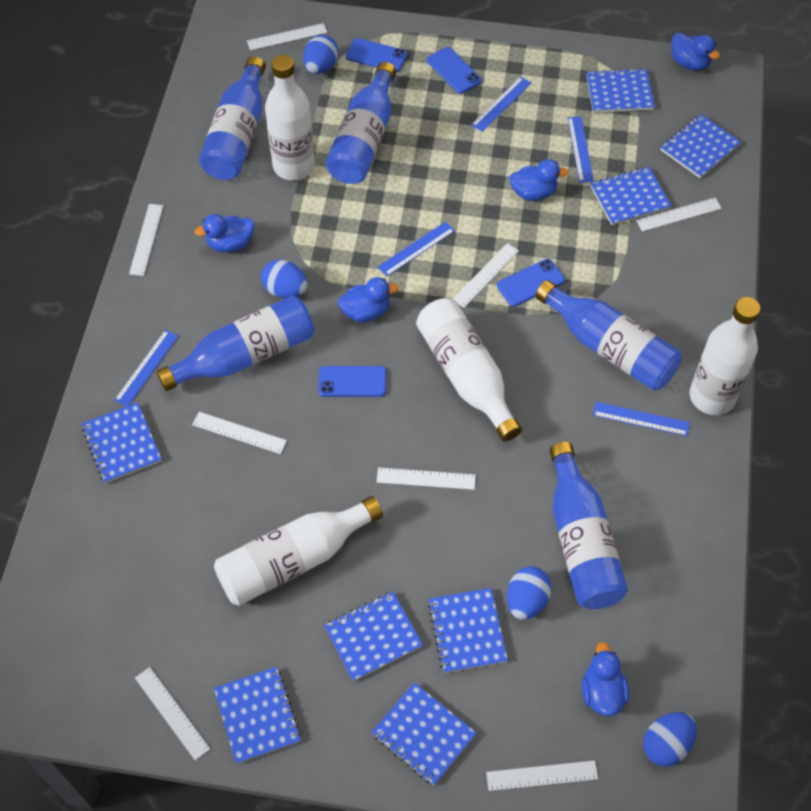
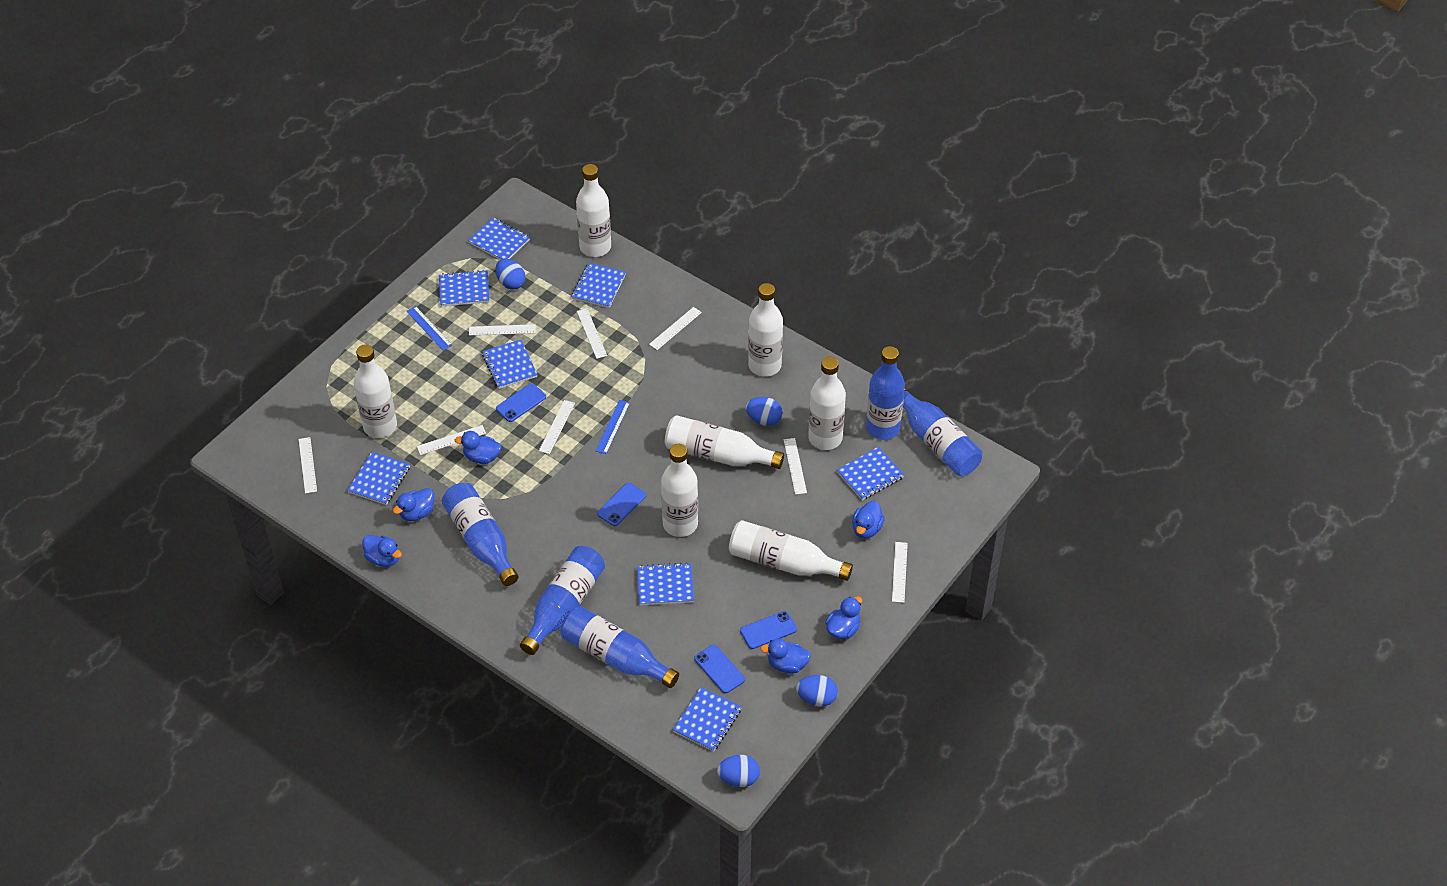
blue duck: [195,214,254,252] [338,277,399,322] [509,159,568,201] [582,642,629,716] [671,32,720,71] = 5 -> [362,535,402,567] [393,488,434,521] [455,431,501,464] [761,639,811,674] [825,596,862,639] [852,501,885,539] = 6
blue ruler: [114,330,178,406] [378,221,455,276] [471,76,531,132] [568,117,594,183] [593,402,690,436] = 5 -> [407,306,452,350] [596,400,630,454] = 2
white bottle: [214,496,383,606] [265,55,315,180] [416,298,522,442] [689,297,760,415] = 4 -> [354,344,397,438] [576,164,611,257] [661,444,698,537] [665,415,784,469] [729,520,853,581] [748,283,783,377] [808,357,846,450] = 7

